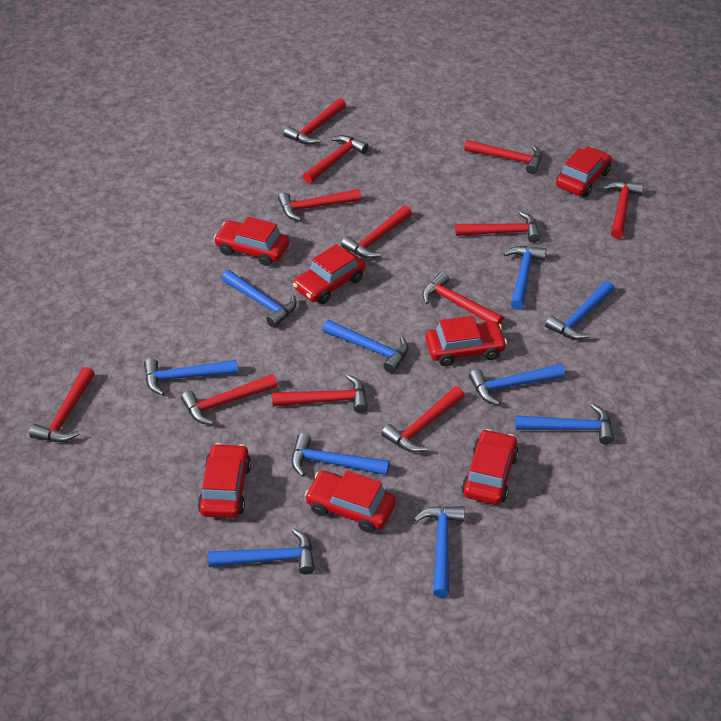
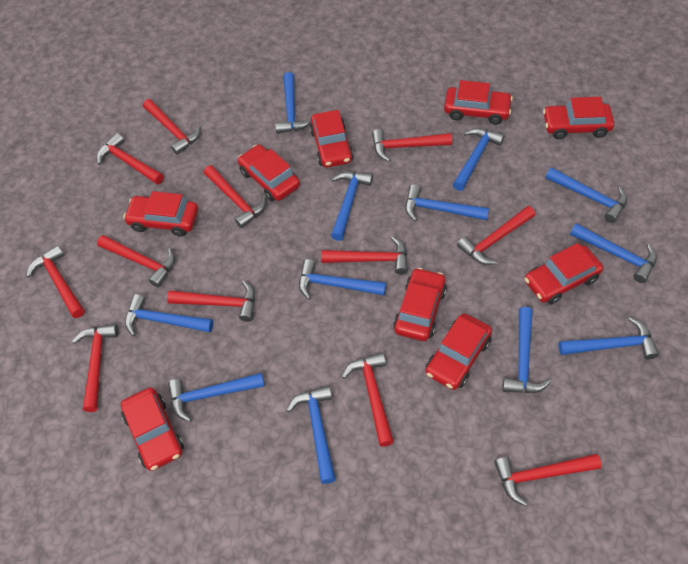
blue hammer: [144,358,238,395] [208,528,315,575] [222,270,297,328] [292,433,390,477] [323,320,409,373] [414,506,465,598] [469,364,565,405] [503,246,546,310] [515,404,614,445] [545,281,614,340] = 10 -> [125,294,213,336] [168,373,265,422] [275,72,311,134] [287,386,336,484] [299,259,386,300] [331,172,373,241] [405,184,489,221] [453,128,505,191] [502,307,551,393] [545,167,627,223] [558,317,659,360] [570,223,657,283] = 12
red car: [198,443,251,518] [214,217,289,266] [293,244,365,304] [305,471,396,533] [425,316,507,366] [462,429,519,505] [556,147,612,197] = 7 -> [121,387,184,471] [123,191,198,237] [238,144,300,201] [310,110,354,168] [393,268,447,341] [425,313,492,390] [444,80,513,125] [525,243,603,305] [543,97,614,139] = 9

